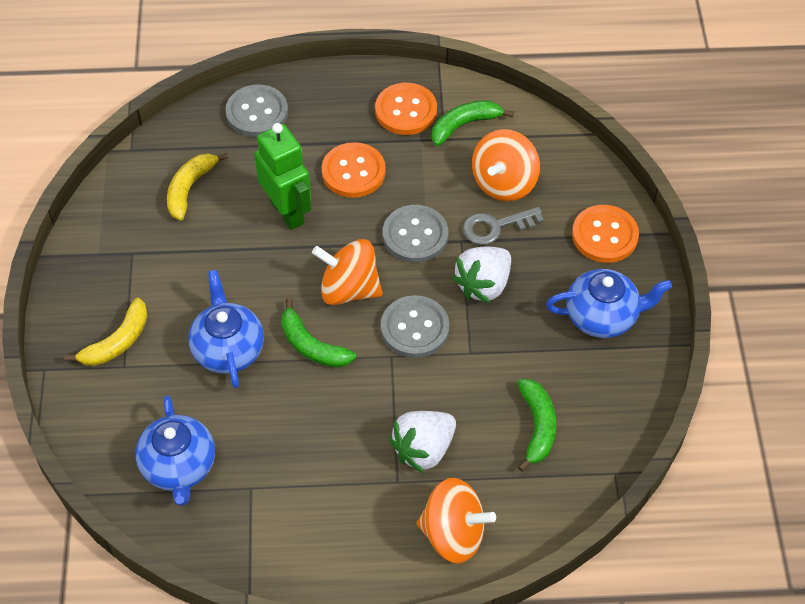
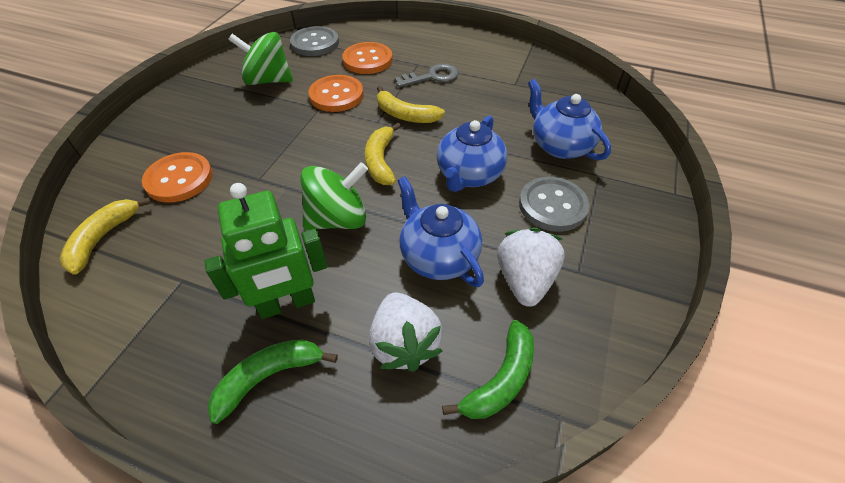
green banana: [281,298,356,367] [432,101,514,146] [517,379,556,472] = 3 -> [208,339,338,424] [442,320,534,419] = 2
green spinning top: none = 0 -> [228,32,293,85] [300,162,368,230] = 2
grey button: [225,85,288,137] [381,295,450,358] [383,205,448,263] = 3 -> [290,26,339,56] [519,177,590,232] = 2
orange spinning top: [312,239,382,305] [417,478,496,564] [472,129,540,201] = 3 -> none = 0
yellow banana: [64,298,148,366] [167,153,229,220] = 2 -> [59,197,152,274] [365,123,401,185] [377,86,445,123] = 3

